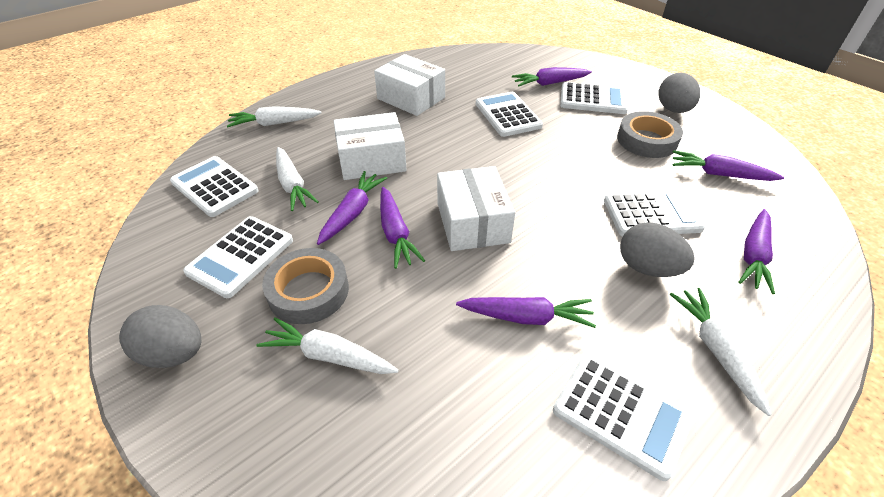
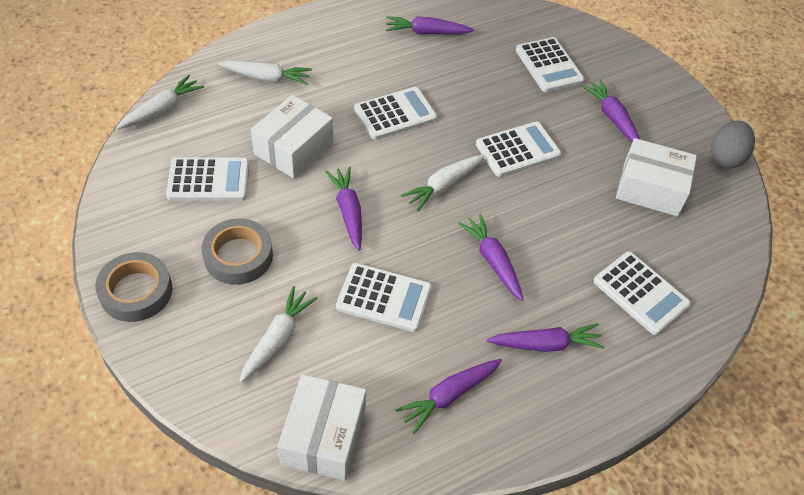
grey egg: [119,305,201,368] [620,222,695,277] [659,73,700,113] = 3 -> [711,121,755,168] = 1

